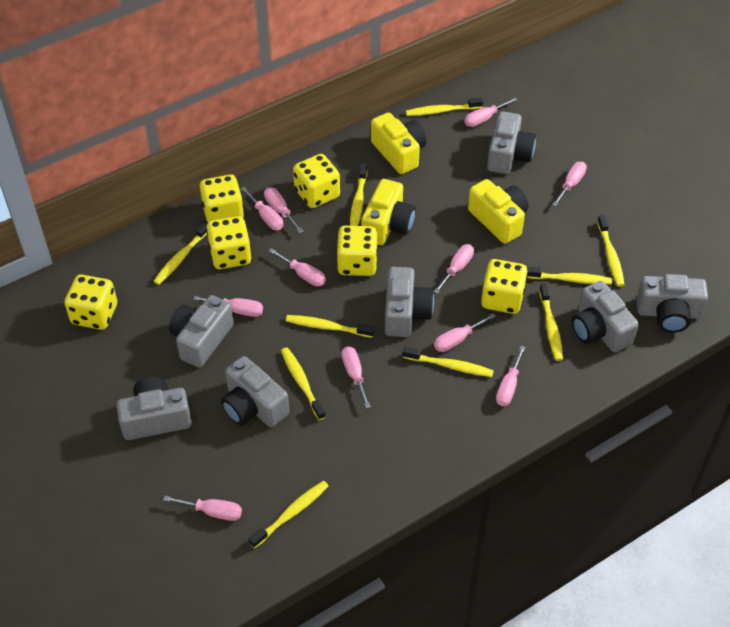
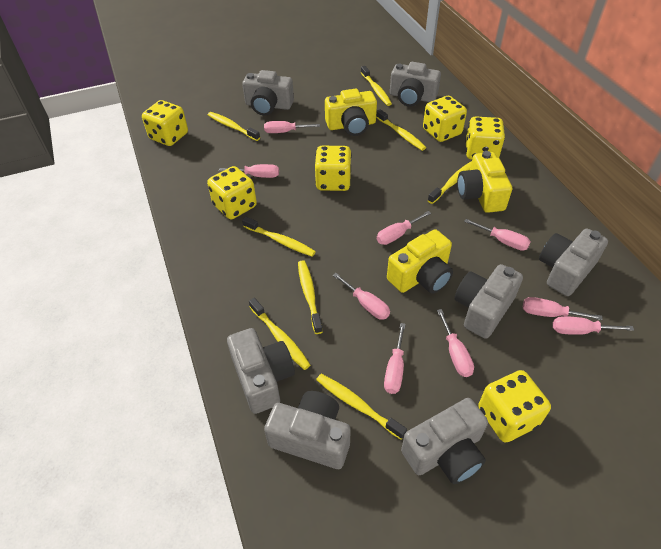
pink screwdriver: [163,496,242,521] [193,296,263,317] [241,187,283,230] [264,187,304,233] [269,248,326,287] [342,346,371,409] [434,244,474,294] [434,313,496,352] [464,97,518,127] [496,346,526,406] [552,162,587,206] = 11 -> [219,164,279,178] [264,121,320,133] [333,273,390,320] [377,211,431,245] [384,323,406,394] [437,309,474,377] [464,219,531,251] [523,297,603,320] [553,316,634,335] = 9
yellow toothbrush: [154,221,208,285] [249,481,329,549] [281,347,326,420] [286,315,374,338] [350,163,367,226] [403,346,494,377] [406,97,483,116] [526,266,612,284] [539,283,563,361] [597,215,625,287] = 10 -> [208,112,260,141] [242,217,316,257] [249,298,310,370] [298,260,323,334] [316,374,407,440] [361,66,392,106] [376,109,426,151] [428,161,472,204] = 8

